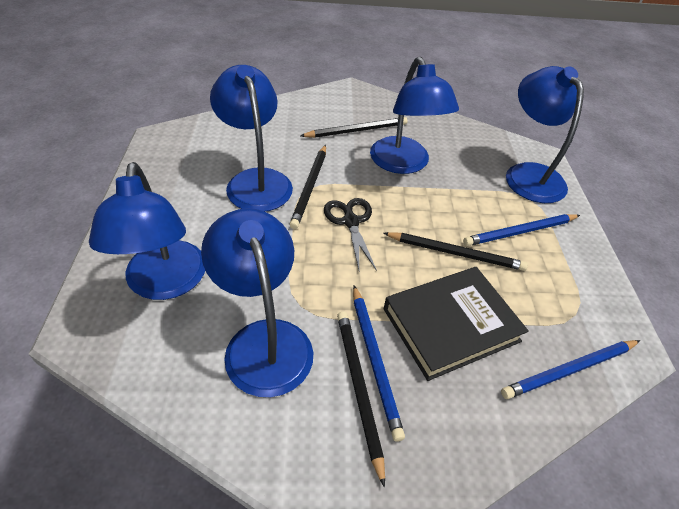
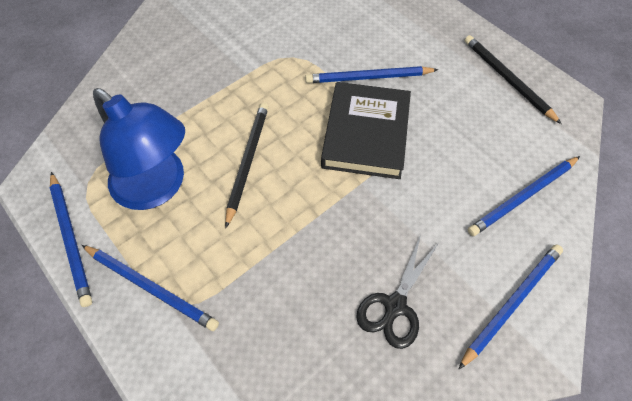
black pencil: [289,145,326,229] [300,117,408,138] [337,311,385,488] [383,232,528,271] = 4 -> [225,103,269,228] [465,35,562,124] = 2
blue lamp: [89,162,205,300] [201,208,313,397] [210,65,293,212] [370,57,459,174] [506,66,584,203] = 5 -> [93,88,185,210] = 1
blue pencil: [353,285,405,442] [463,214,580,246] [501,340,640,399] = 3 -> [50,172,92,307] [82,245,219,331] [305,66,438,83] [459,244,563,369] [467,156,580,236] = 5

